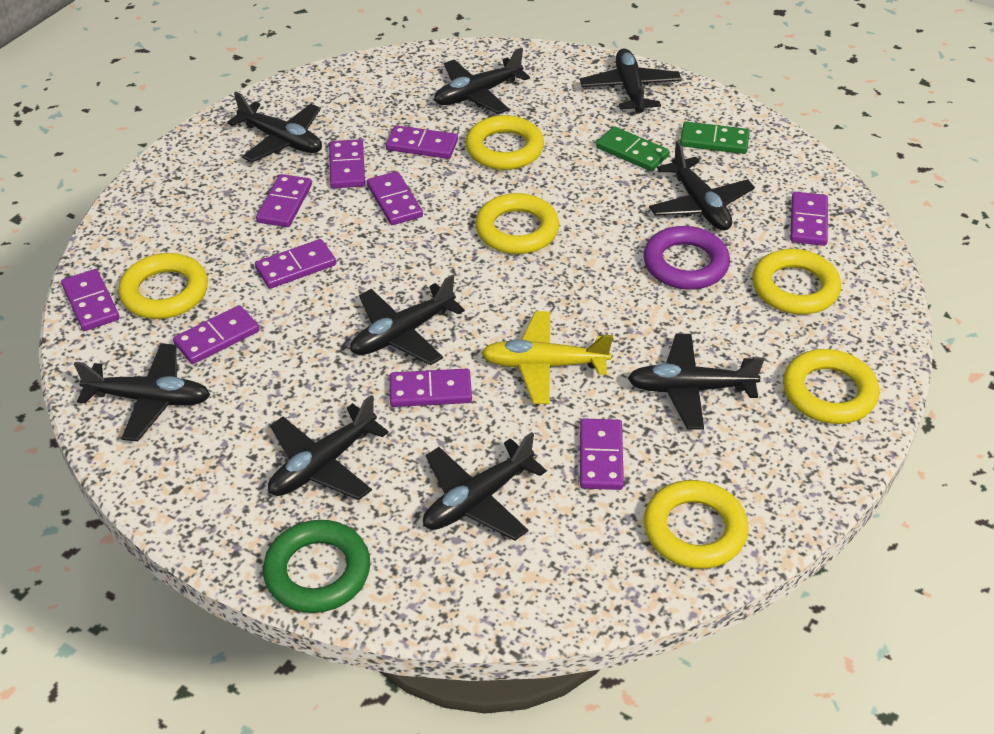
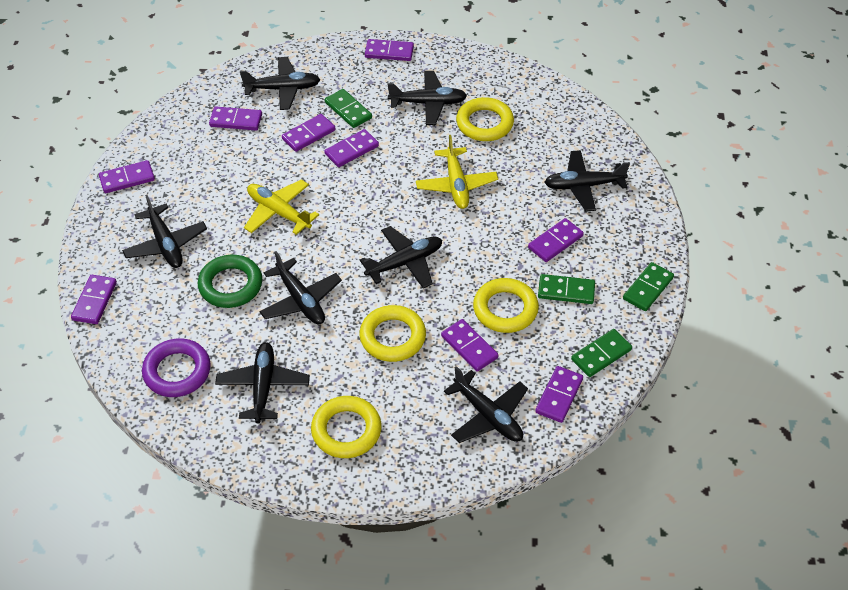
black plane: [74,343,210,441] [227,92,322,162] [268,395,389,500] [350,275,465,365] [423,432,547,540] [434,47,530,114] [580,48,682,114] [628,334,764,430] [649,141,755,231] = 9 -> [122,195,207,268] [215,342,310,423] [240,57,321,110] [259,251,342,325] [360,226,442,288] [387,71,467,125] [444,366,528,443] [544,150,630,212] = 8
green domino: [596,126,669,171] [680,122,750,154] = 2 -> [325,89,372,128] [538,274,595,304] [571,329,632,377] [623,262,674,311] = 4
purple domino: [61,269,120,331] [173,305,259,364] [255,239,336,289] [256,174,312,227] [329,139,365,188] [367,171,423,225] [386,125,458,159] [390,369,472,407] [580,418,624,490] [790,192,828,246] = 10 -> [71,275,117,324] [99,160,155,193] [209,107,262,130] [282,114,335,152] [324,129,379,167] [365,39,414,61] [441,319,498,371] [528,218,584,262] [535,366,583,423] = 9
yellow plane: [481,311,613,404] = 1 -> [244,179,319,235] [416,135,498,209] = 2
yellow ring: [118,253,208,319] [466,115,544,170] [475,193,559,254] [644,480,749,569] [752,249,841,314] [783,349,879,424] = 6 -> [311,396,382,458] [360,305,426,362] [456,97,514,141] [473,278,539,333] = 4

